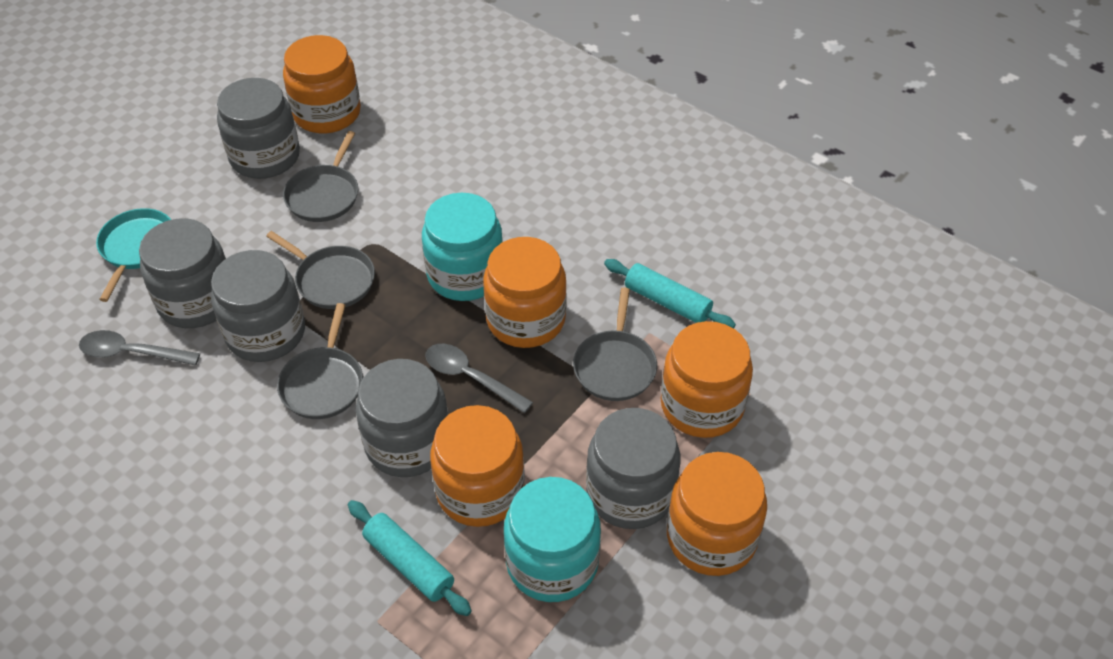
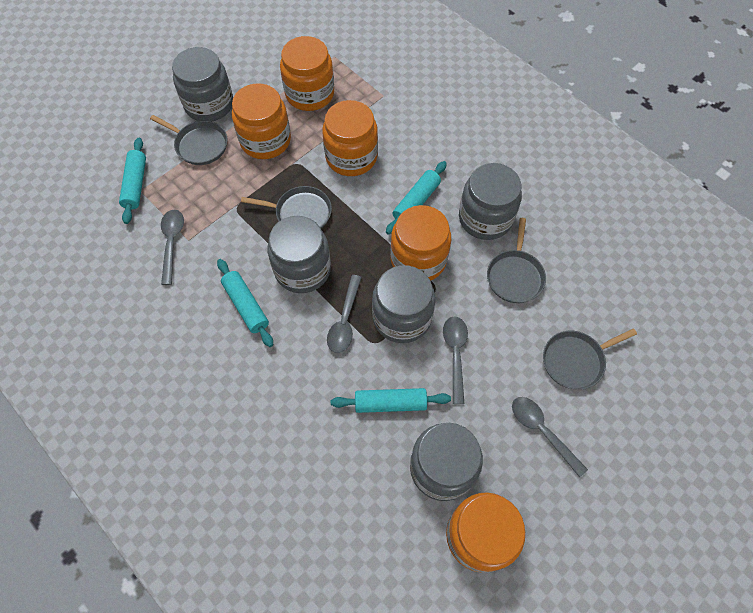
grey spoon: [79,330,200,366] [426,344,533,413] = 2 -> [161,210,184,285] [327,275,362,353] [443,316,468,404] [512,397,588,478] = 4
turquoise jar: [422,193,503,301] [504,477,601,602] = 2 -> none = 0
turquoise pan: [96,208,171,302] = 1 -> none = 0
turquoise rolling pin: [348,500,472,616] [604,259,736,328] = 2 -> [119,138,146,224] [217,259,273,347] [331,388,451,413] [386,161,447,235] = 4

